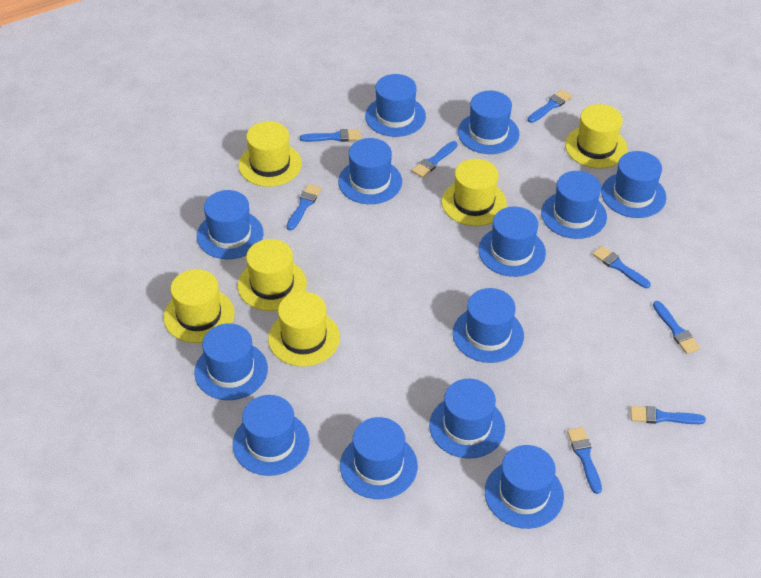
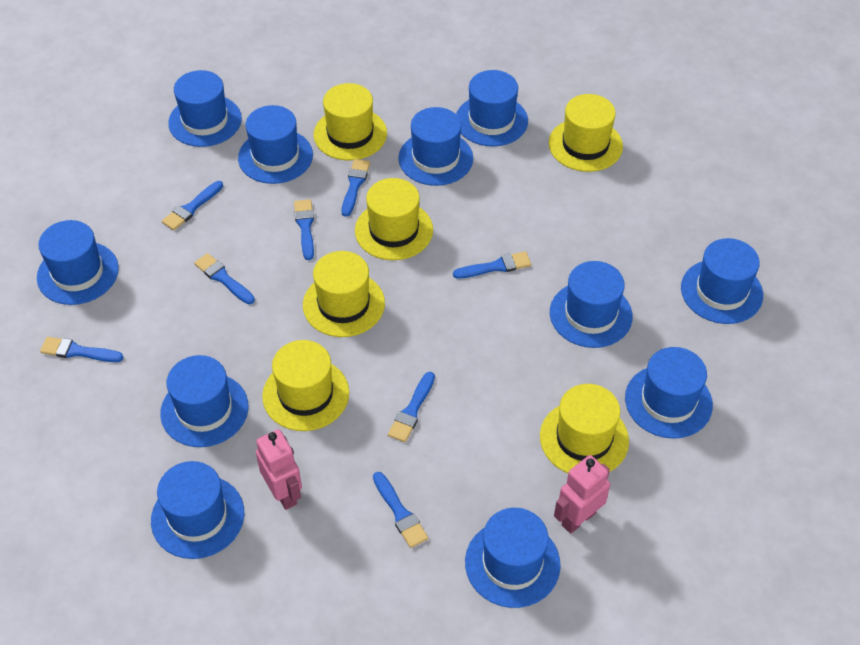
blue hat: [194,324,268,400] [197,190,264,259] [233,395,310,476] [338,138,402,204] [340,417,418,499] [365,74,426,137] [429,379,505,459] [453,288,524,363] [458,91,519,154] [478,207,546,277] [485,445,564,529] [541,171,607,239] [601,151,666,218] = 13 -> [37,220,119,305] [151,461,244,559] [160,355,249,447] [168,70,242,147] [238,105,313,184] [398,107,473,186] [456,70,528,147] [465,508,561,608] [550,261,633,348] [625,347,713,439] [681,238,763,324] = 11
pink robot: none = 0 -> [256,429,302,510] [554,455,610,534] = 2

